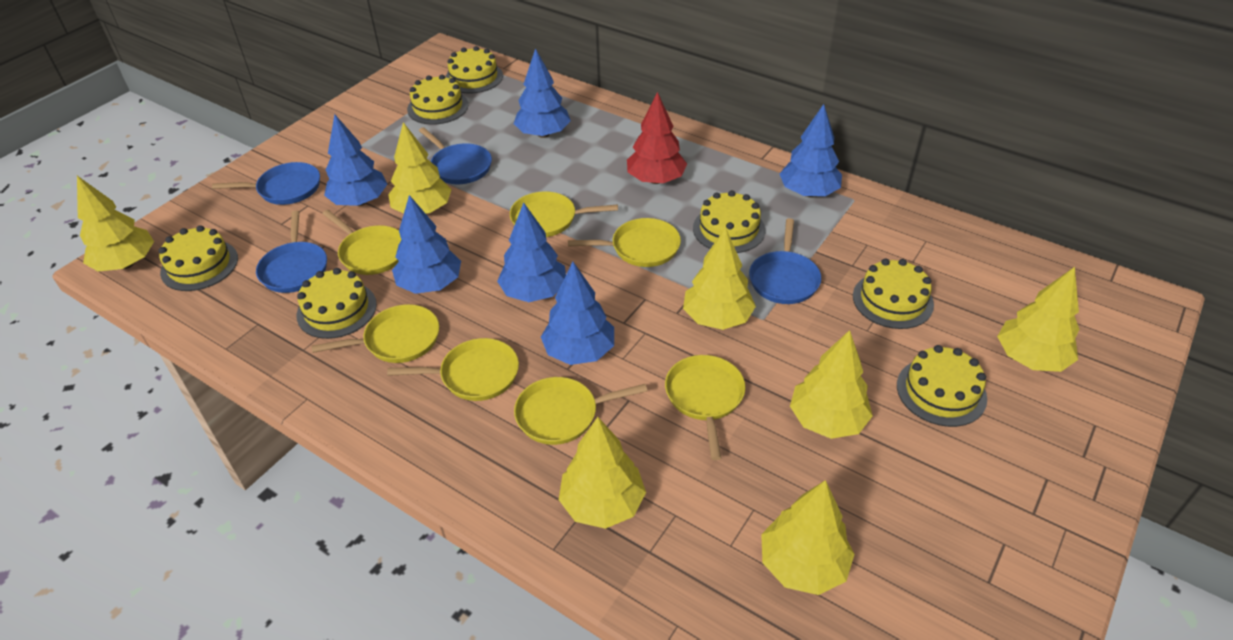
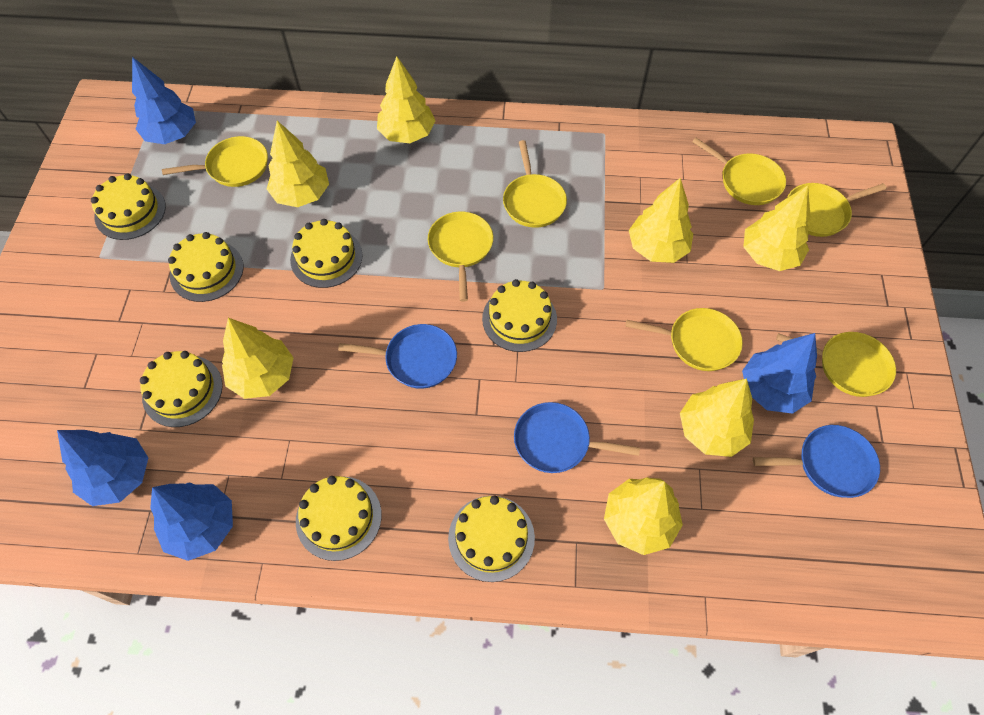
blue pan: [212,162,320,205] [256,211,327,293] [419,127,492,184] [749,218,821,304] = 4 -> [338,324,457,389] [514,402,640,473] [753,425,880,498] = 3
blue tree: [324,114,387,206] [392,195,461,294] [497,202,566,302] [514,48,571,138] [541,262,614,365] [780,104,842,197] = 6 -> [57,430,148,506] [132,57,196,144] [150,482,233,561] [742,333,817,414] = 4
red tree: [627,92,687,184] = 1 -> none = 0

